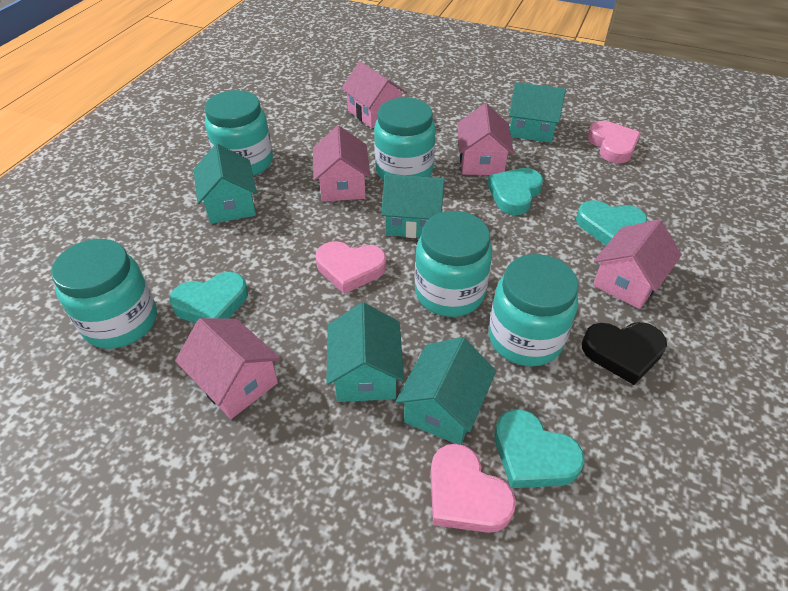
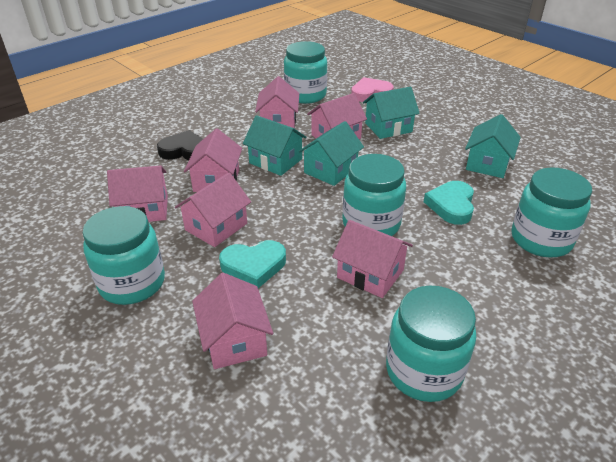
pink heart: [316,241,386,294] [431,444,516,533] [587,121,641,163] = 3 -> [351,77,394,102] = 1
pink house: [175,318,281,419] [313,126,370,202] [341,61,407,128] [457,103,514,175] [593,219,682,309] = 5 -> [107,165,168,222] [175,172,251,247] [184,128,242,192] [192,273,273,369] [255,76,299,128] [307,93,367,139] [332,220,413,298] = 7
turquoise heart: [169,272,248,323] [487,168,543,215] [494,409,585,488] [576,201,648,245] = 4 -> [219,240,286,288] [424,181,474,225] = 2
turquoise house: [193,144,257,224] [326,302,404,402] [381,174,445,238] [396,337,496,445] [509,82,566,143] = 5 -> [243,115,307,176] [299,121,364,186] [363,87,420,139] [465,114,521,178] = 4

